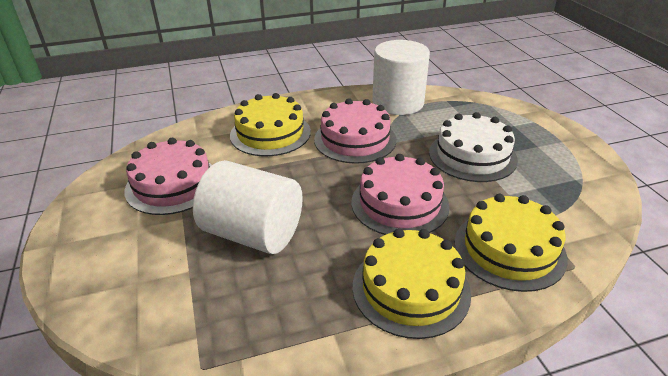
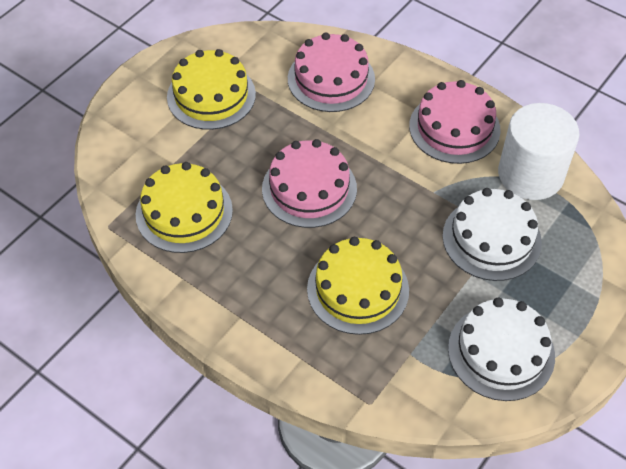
white cake: [429,112,518,182] = 1 -> [443,188,542,281] [448,298,555,401] = 2
white cylinder: [193,160,303,254] [372,40,430,115] = 2 -> [498,103,579,200] = 1

